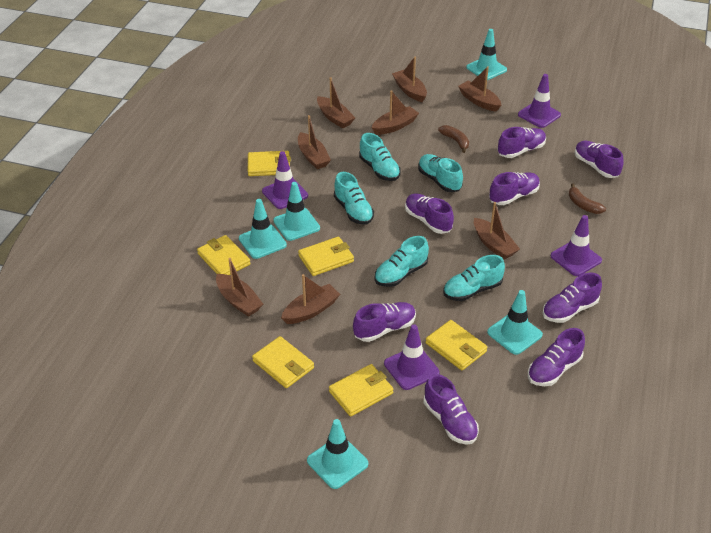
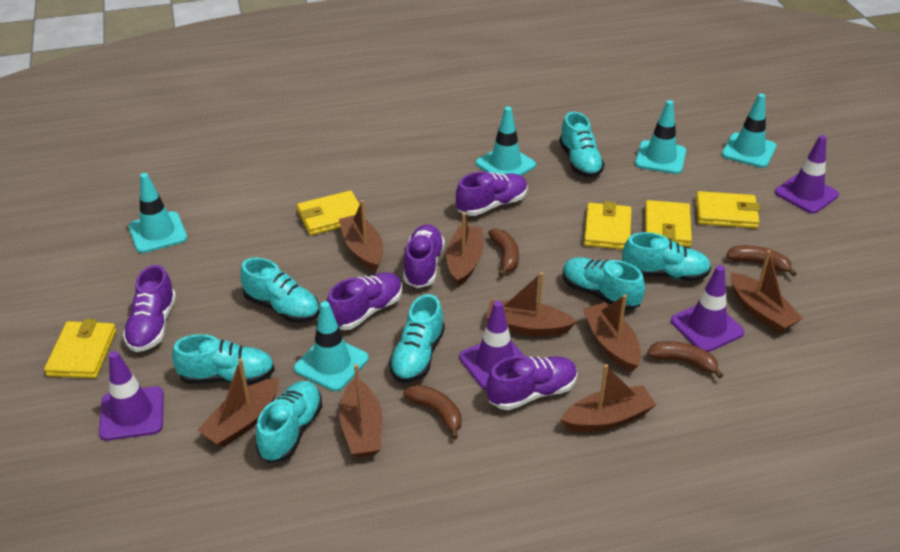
brown banana: [438,125,469,153] [569,183,606,214] = 2 -> [403,384,462,439] [488,228,519,276] [647,341,724,379] [726,245,797,276] = 4
purple shoe: [353,302,416,342] [405,194,454,234] [424,374,479,445] [489,172,540,205] [498,127,546,158] [528,328,585,386] [542,273,602,323] [575,141,624,178] = 8 -> [123,265,176,352] [327,272,402,330] [403,224,445,288] [456,171,528,216] [486,356,578,410] = 5
turquoise shoe: [334,172,374,225] [359,133,400,181] [375,236,429,287] [418,154,463,192] [443,255,505,301] = 5 -> [172,334,275,384] [240,257,319,323] [256,381,322,463] [389,294,445,383] [559,112,605,178] [563,257,645,310] [622,232,711,281] = 7
yellow wallet: [197,235,251,275] [248,151,291,176] [252,336,314,388] [298,237,354,276] [329,364,394,417] [425,320,488,370] = 6 -> [44,319,116,378] [297,190,366,235] [584,201,632,250] [645,200,692,247] [696,191,760,228] = 5

